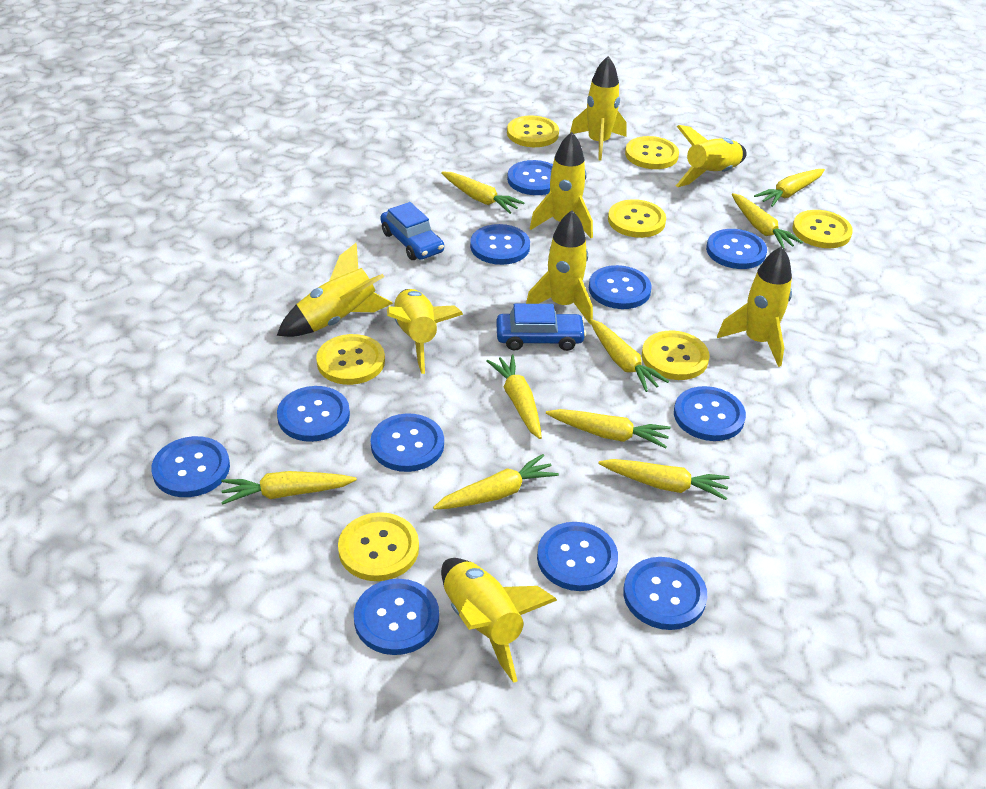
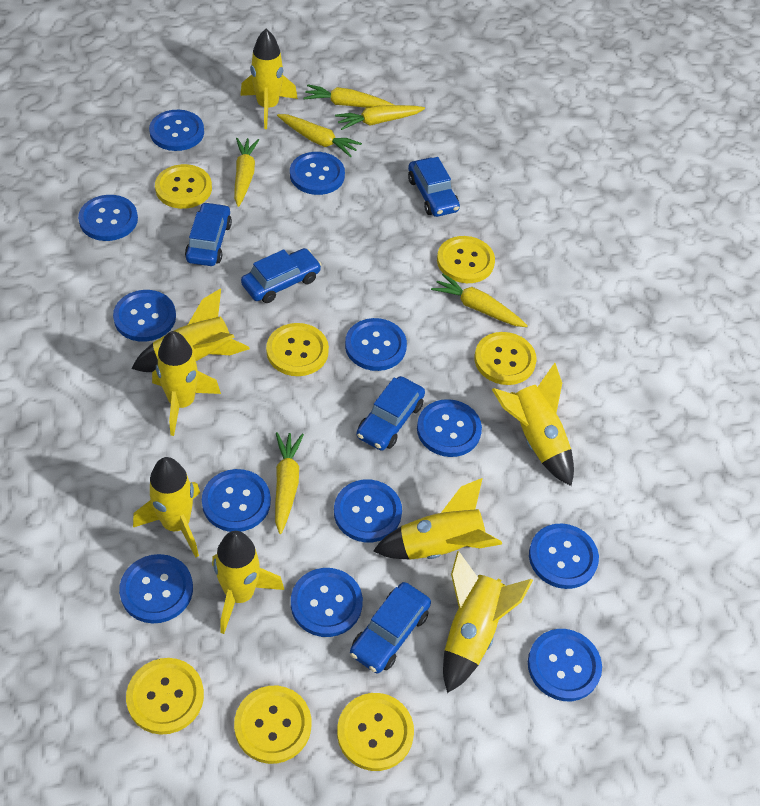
blue button: [151,436,230,497] [277,386,350,442] [354,579,439,655] [370,413,444,472] [470,224,530,265] [507,160,553,195] [537,522,618,591] [589,265,652,309] [623,557,707,630] [674,386,746,441] [706,229,767,269] = 11 -> [78,195,138,241] [113,290,176,342] [119,554,193,623] [149,110,204,151] [202,469,271,532] [290,152,345,195] [291,568,363,637] [334,479,402,542] [345,318,407,371] [417,399,482,457] [528,629,602,701] [529,524,599,589] = 12
blue car: [380,202,444,260] [496,304,586,351] = 2 -> [185,202,232,266] [241,248,322,303] [350,582,431,673] [356,376,425,451] [408,157,460,217] = 5
yellow carrot: [221,471,357,505] [433,454,559,509] [441,172,525,214] [487,355,542,439] [546,409,671,449] [589,319,669,392] [598,459,730,500] [732,193,803,249] [754,169,825,207] = 9 -> [234,138,259,207] [275,432,304,534] [277,114,362,157] [304,84,394,108] [335,105,425,130] [431,274,528,327] = 6

